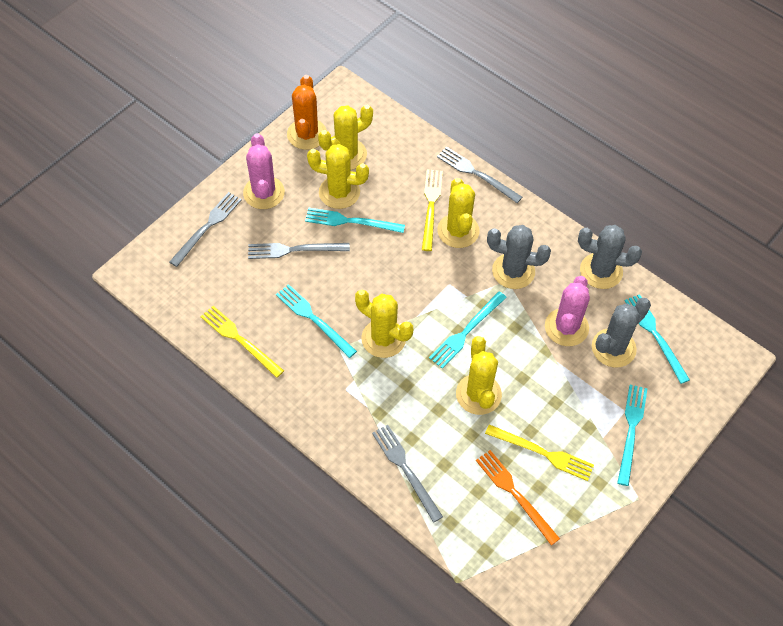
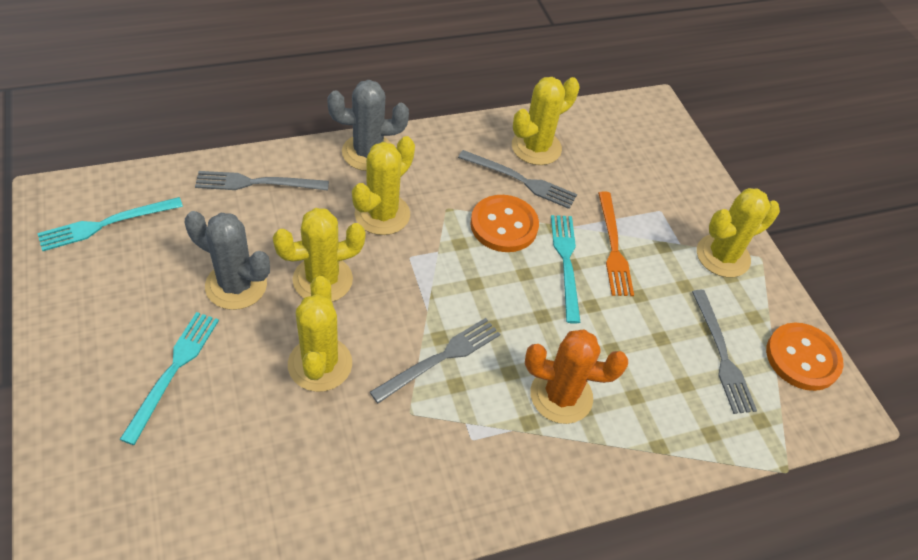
grey cactus: [487,225,551,289] [578,225,642,289] [592,298,651,368] = 3 -> [185,211,270,310] [327,80,409,171] = 2
orange button: none = 0 -> [470,195,539,252] [766,323,844,391] = 2
pink cactus: [243,133,285,209] [545,276,590,346] = 2 -> none = 0
turquoise fork: [276,284,357,358] [305,207,405,233] [429,291,507,369] [617,385,648,486] [625,294,690,384] = 5 -> [37,197,183,251] [119,312,219,445] [551,215,581,324] = 3
yellow fork: [200,306,284,378] [422,169,443,251] [485,424,594,481] = 3 -> none = 0

